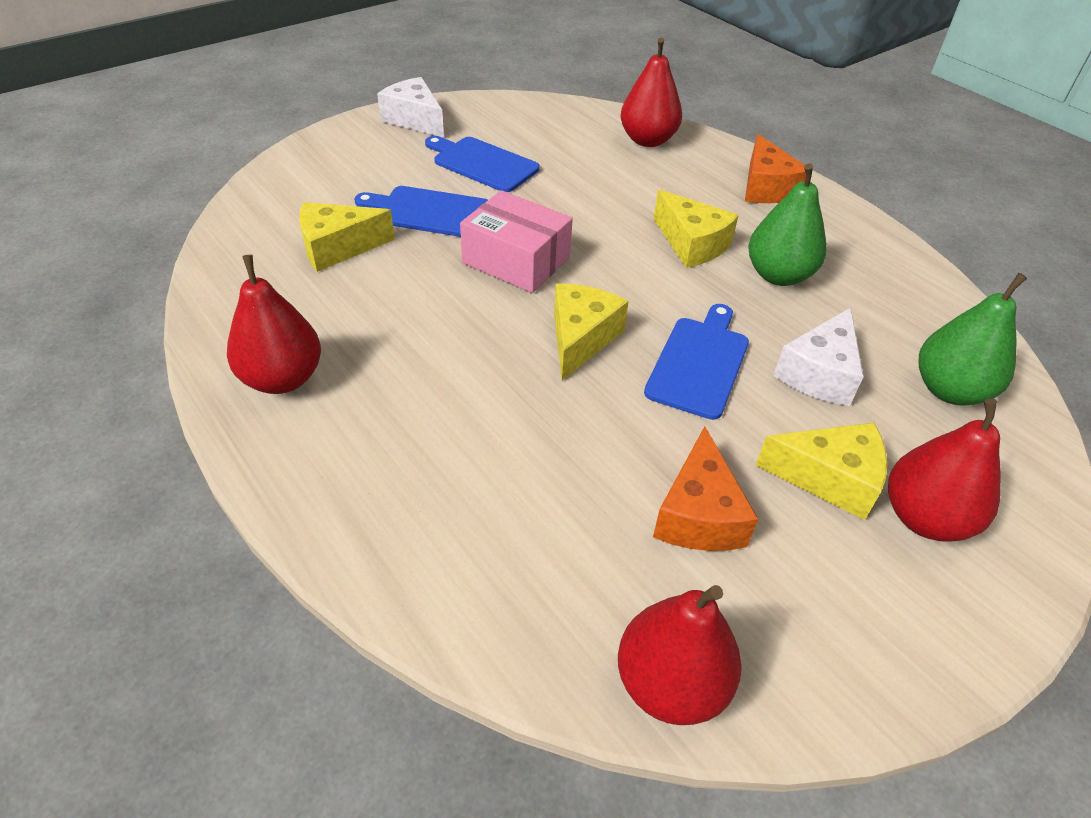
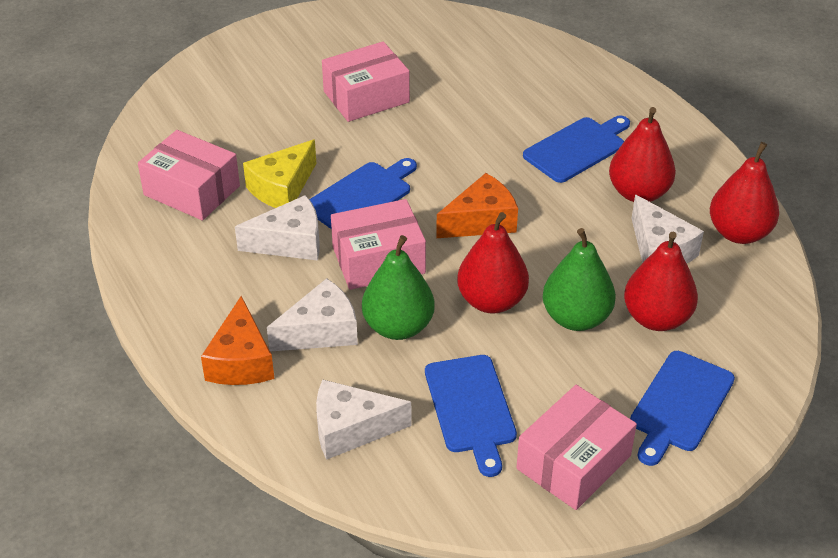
blue cutting board: [354,186,488,237] [425,136,540,192] [644,304,749,420] = 3 -> [309,158,417,229] [425,355,517,477] [523,115,630,183] [630,351,735,466] = 4
pink box: [460,190,573,293] = 1 -> [138,130,240,220] [322,42,410,122] [331,199,426,290] [516,385,637,510] = 4
white cheese: [377,77,444,137] [773,307,864,406] = 2 -> [235,195,320,261] [267,278,358,352] [316,380,412,460] [632,195,704,263] = 4
yellow cheese: [299,202,395,272] [554,283,629,380] [654,190,739,268] [756,423,887,520] = 4 -> [243,140,316,208] = 1

